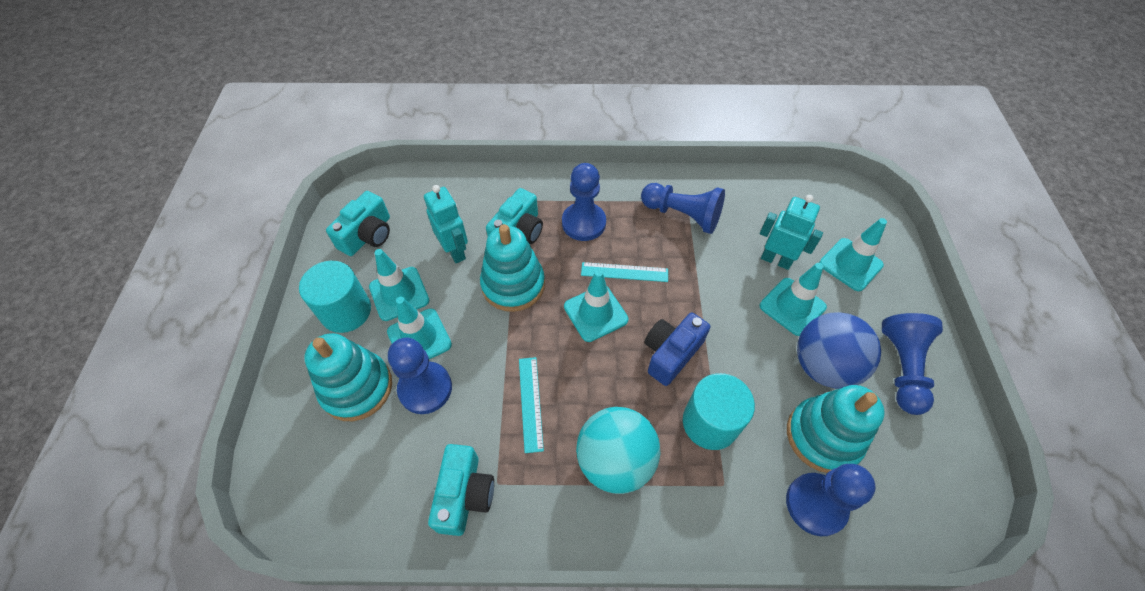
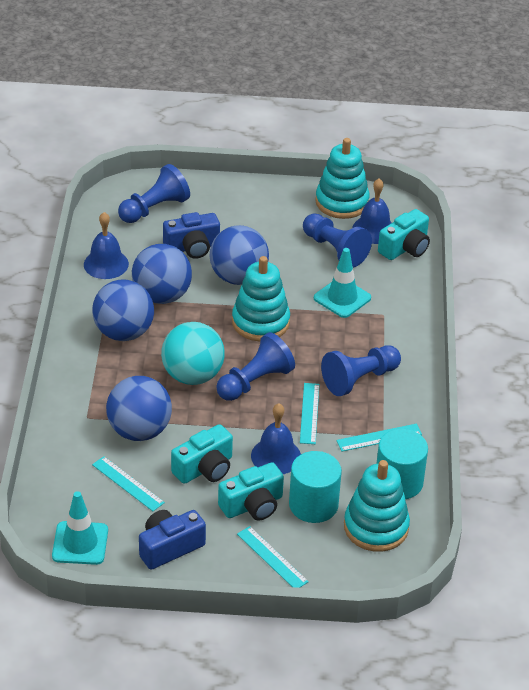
blue ball: [797,312,881,389] = 1 -> [92,280,154,341] [106,376,172,441] [132,244,192,304] [210,225,269,285] = 4
blue bell: none = 0 -> [84,212,129,279] [251,403,301,474] [352,178,392,244] = 3
blue camera: [644,313,710,386] = 1 -> [139,510,206,570] [163,212,220,259] = 2
blue pawn: [388,337,452,414] [562,163,606,241] [641,183,725,234] [786,464,876,536] [882,313,943,415] = 5 -> [118,164,190,223] [216,332,295,401] [303,214,372,268] [321,345,401,396] = 4
turquoise robot: [424,185,468,263] [760,195,823,270] = 2 -> none = 0
turquoise ruler: [519,357,544,453] [581,262,668,282] = 2 -> [92,456,165,511] [237,526,309,588] [300,383,319,444] [336,424,422,451] = 4
turquoise traffic cone: [369,249,429,321] [387,297,452,359] [564,270,628,342] [760,263,827,336] [819,218,887,291] = 5 -> [52,491,108,565] [314,248,371,318] = 2

